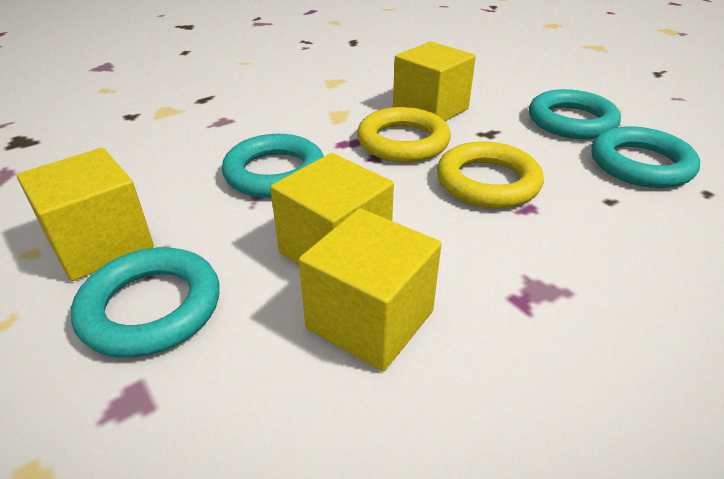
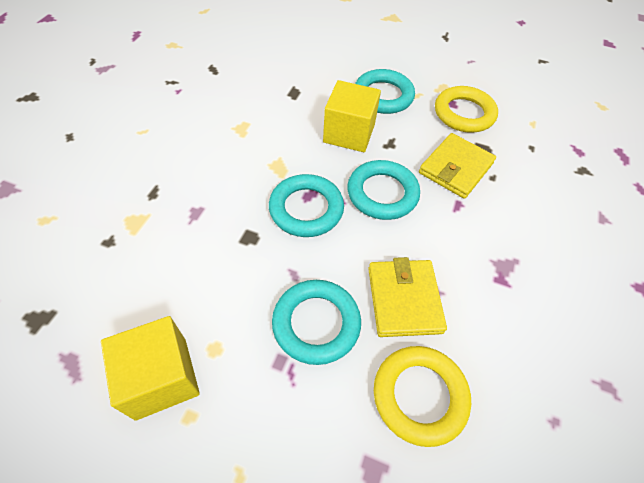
yellow cube: [17,148,154,281] [270,153,394,265] [299,208,441,371] [393,41,476,121] = 4 -> [101,316,200,421] [323,80,381,152] = 2
yellow wallet: none = 0 -> [368,257,447,337] [419,133,496,199] = 2

